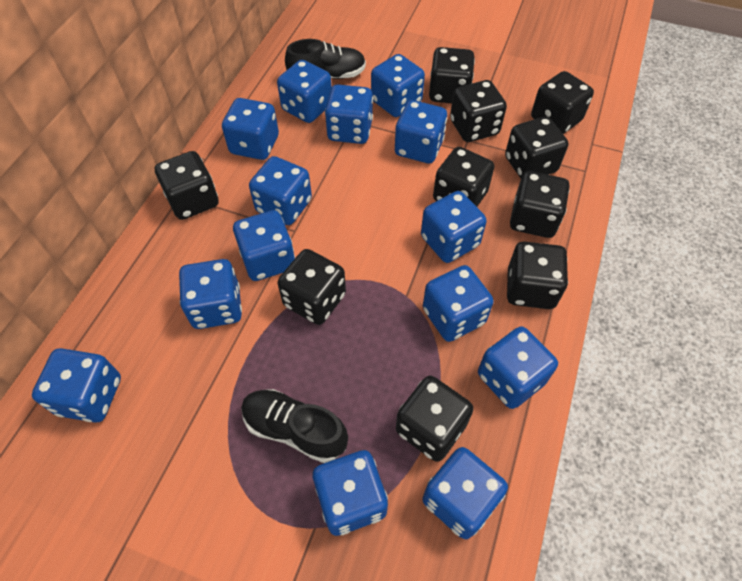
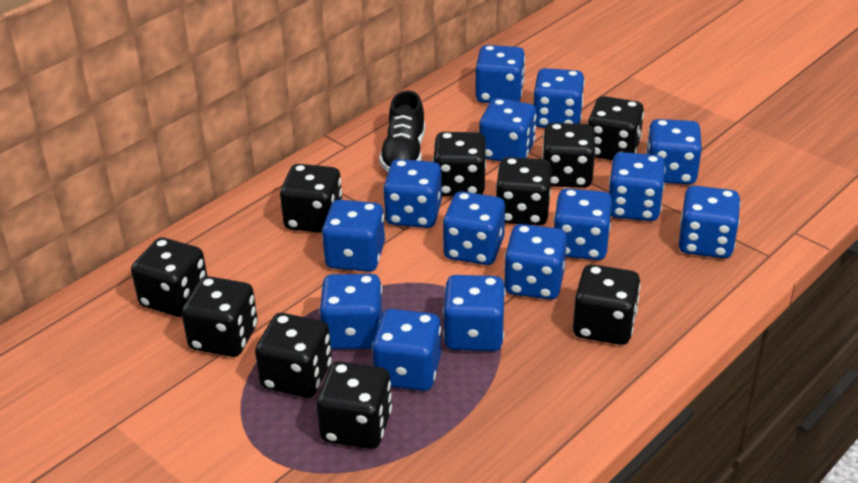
black shoe: [241,389,348,463] [285,39,366,79] = 2 -> [379,91,425,172] = 1

